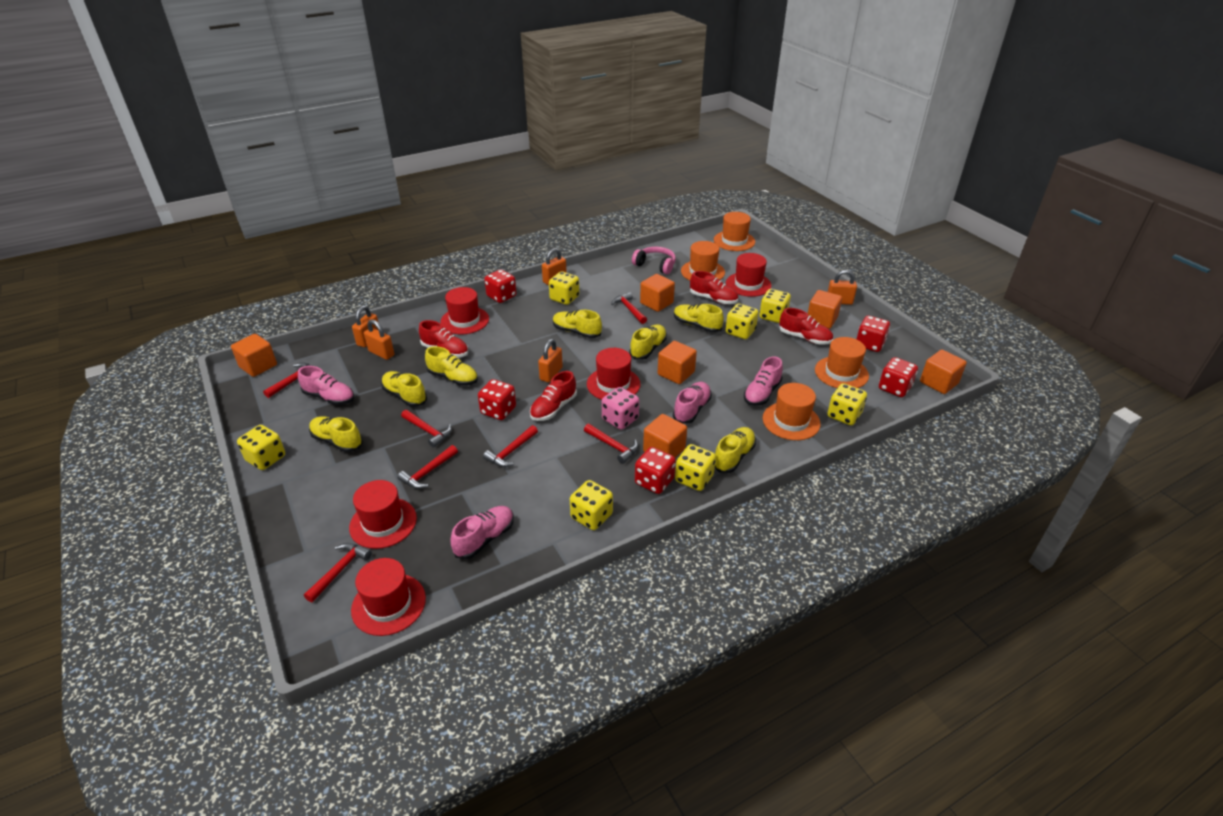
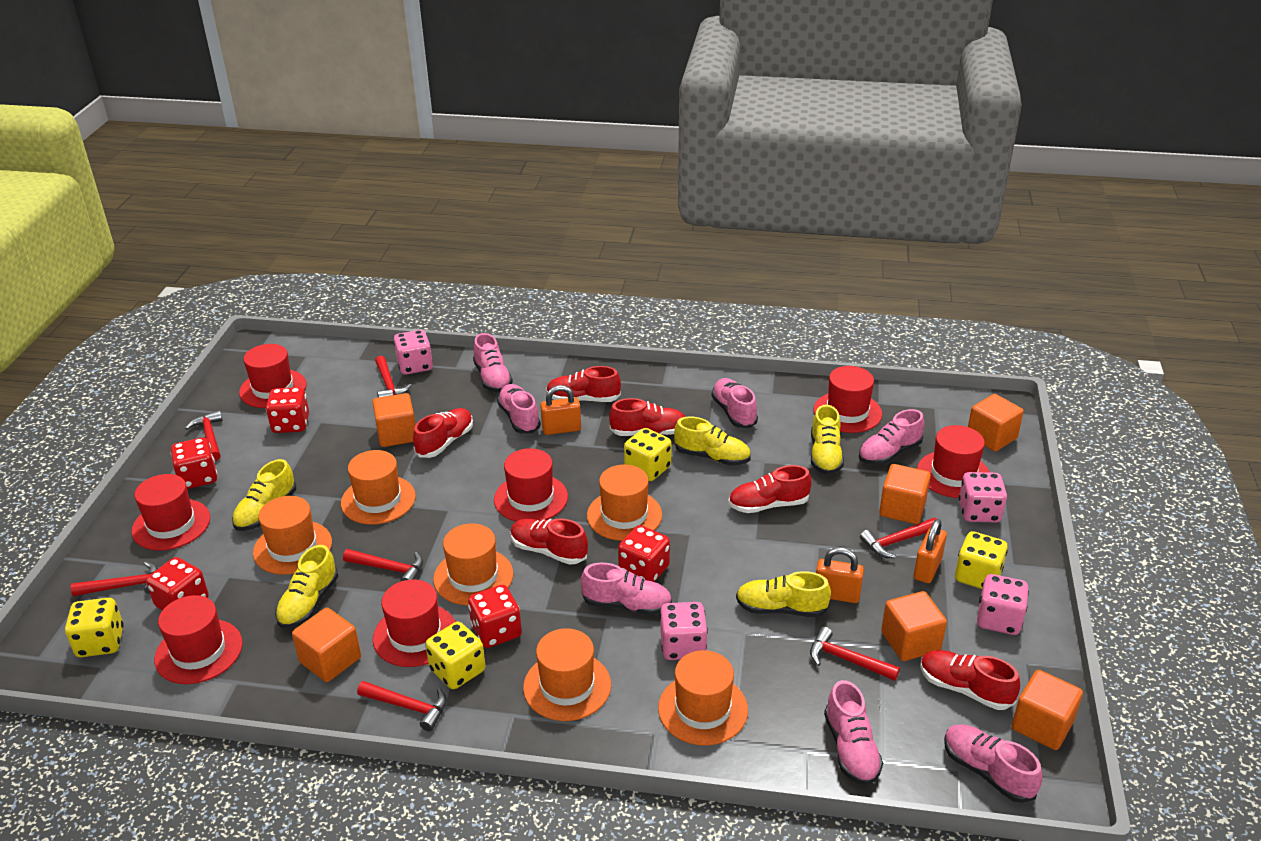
orange hat: [681,241,725,280] [714,212,755,251] [763,383,821,440] [815,337,869,388] = 4 -> [253,496,332,575] [341,450,416,525] [433,523,513,605] [523,628,611,721] [587,464,662,541] [658,650,748,746] = 6
orange padlock: [352,306,379,347] [364,319,394,360] [538,339,563,382] [542,248,567,285] [828,270,857,305] = 5 -> [540,385,581,435] [816,547,864,603] [914,519,947,583] = 3
pink dice: [602,387,639,430] = 1 -> [393,330,433,375] [660,602,708,660] [959,472,1007,522] [977,574,1029,635] = 4
pink headphones: [632,247,676,274] = 1 -> none = 0
pink shoe: [298,366,354,405] [450,506,514,559] [673,382,712,424] [744,356,783,406] = 4 -> [473,333,513,393] [497,384,541,434] [581,562,672,615] [712,378,758,428] [824,680,883,786] [859,409,924,465] [944,725,1042,803] = 7
red hat: [349,480,417,549] [351,558,426,636] [440,287,489,334] [587,348,640,400] [726,253,771,297] = 5 -> [131,474,210,551] [154,595,243,684] [239,344,307,408] [373,579,456,667] [494,448,568,522] [814,366,882,433] [917,425,990,498] = 7
red shoe: [419,320,468,357] [530,371,577,421] [690,271,738,304] [779,308,833,345] = 4 -> [413,408,473,458] [510,518,588,565] [546,366,621,402] [609,398,685,436] [728,465,812,513] [920,650,1020,710] = 6
yellow dice: [237,425,285,470] [549,271,579,305] [570,480,613,530] [675,444,716,491] [726,304,759,339] [759,289,791,323] [827,383,867,425] = 7 -> [65,598,124,657] [426,622,485,689] [624,428,671,481] [955,531,1008,589] = 4
yellow shoe: [309,416,363,452] [381,371,427,407] [425,346,478,385] [553,310,602,338] [629,324,667,360] [674,304,724,332] [715,427,756,473] = 7 -> [232,459,296,531] [275,545,338,629] [674,417,751,466] [736,571,831,617] [811,405,844,475] = 5

